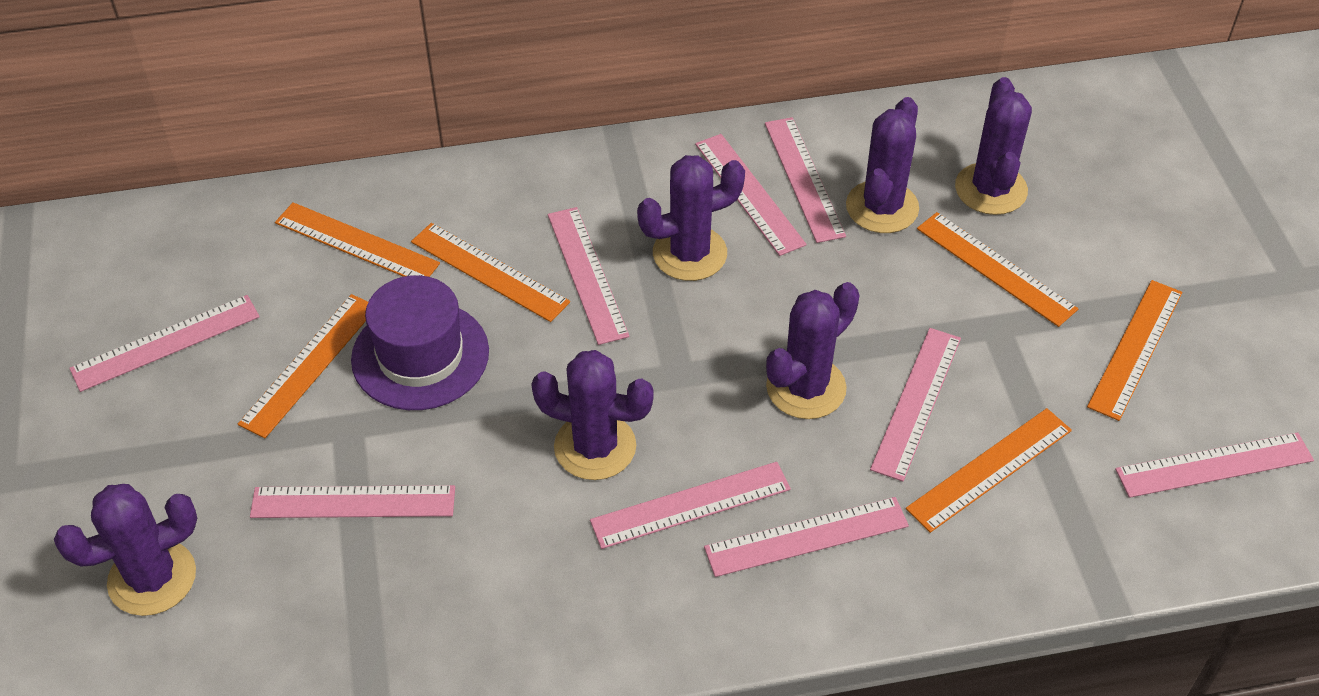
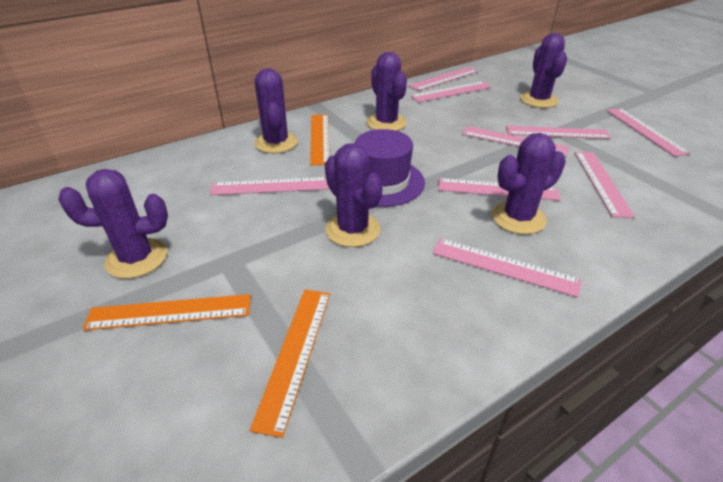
orange ruler: [238,294,368,438] [275,202,440,277] [411,223,570,322] [906,408,1072,533] [917,212,1078,327] [1087,280,1182,421] = 6 -> [83,294,251,331] [250,290,330,438] [310,114,330,165] = 3

